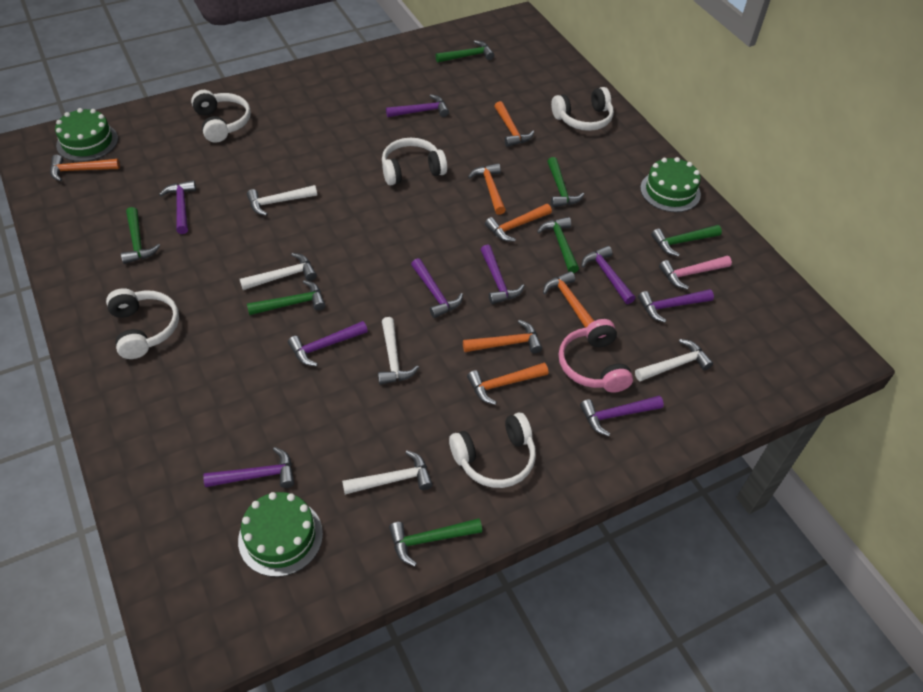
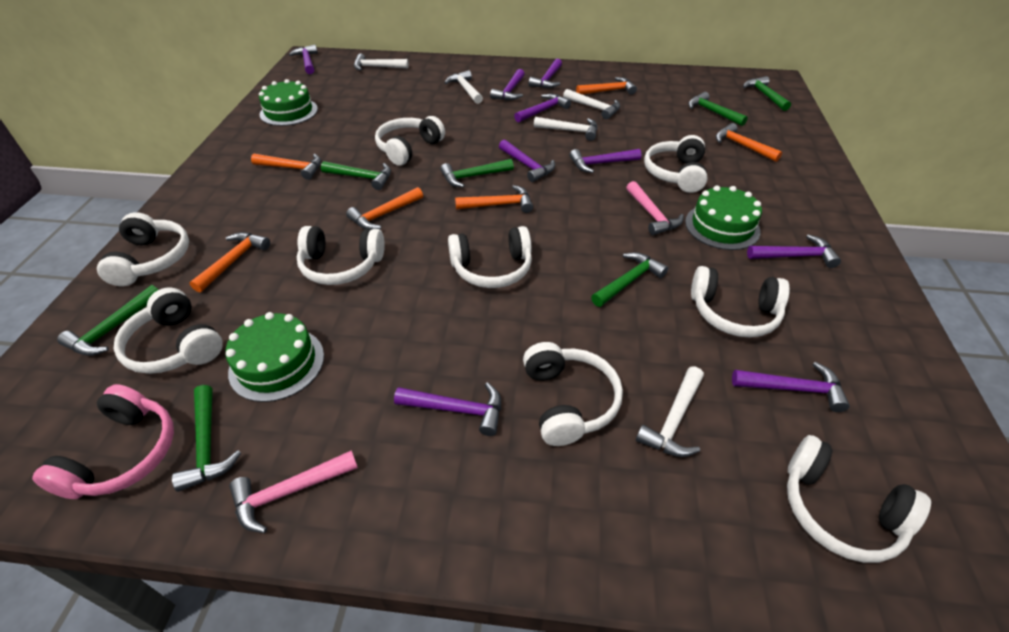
orange hammer: [50,155,120,182] [463,320,542,354] [467,363,549,405] [468,163,506,215] [485,204,552,242] [494,101,534,147] [543,271,594,328] = 7 -> [189,232,270,293] [251,153,321,180] [346,187,423,229] [455,185,533,213] [576,77,637,95] [716,123,782,162] = 6
pink hammer: [659,256,732,289] = 1 -> [229,450,358,533] [626,181,684,235] = 2
white headphones: [106,288,179,359] [191,90,251,143] [382,138,447,185] [449,413,536,488] [551,87,614,131] = 5 -> [97,212,189,286] [114,287,223,374] [297,226,385,285] [375,116,445,166] [448,226,532,288] [523,342,623,446] [644,135,708,193] [691,266,790,337] [787,435,931,563] = 9

